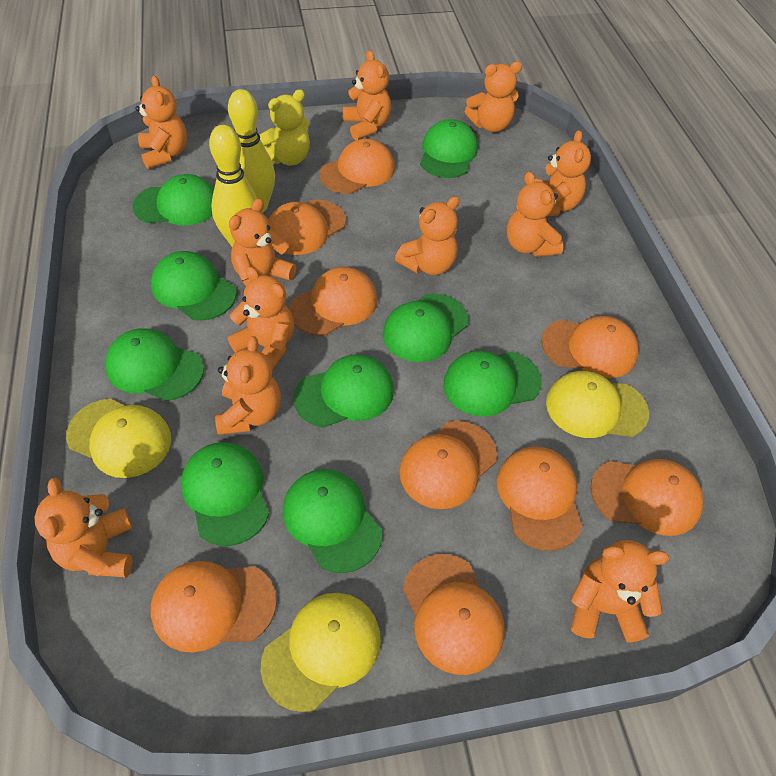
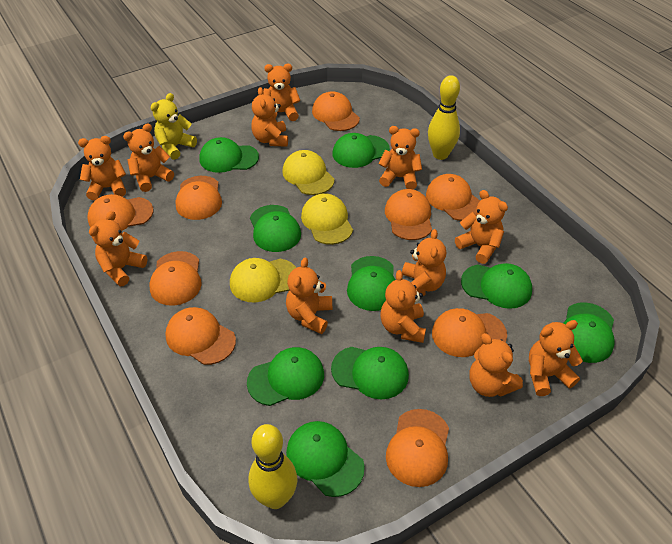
orange teddy bear: [34,478,133,578] [135,76,187,169] [215,336,281,435] [228,267,294,371] [229,198,296,286] [343,50,391,140] [395,196,459,275] [465,62,522,132] [507,171,563,257] [535,130,591,216] [571,540,669,643] = 11 -> [78,136,126,200] [89,211,147,286] [123,123,174,192] [251,87,288,147] [263,64,300,121] [286,257,332,334] [378,126,422,189] [380,270,426,343] [402,229,446,296] [455,190,508,264] [469,333,523,397] [529,320,583,396] = 12

